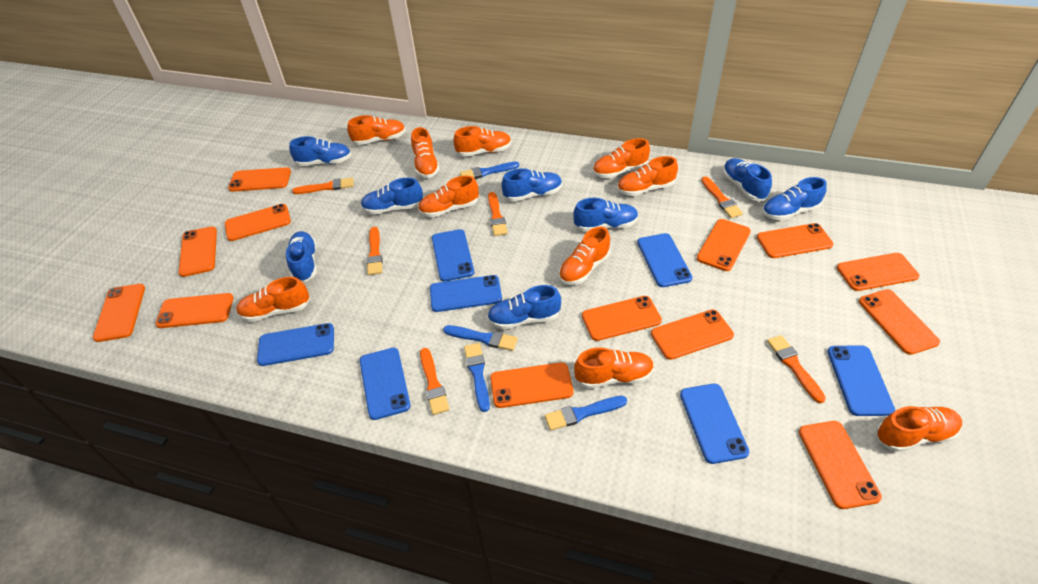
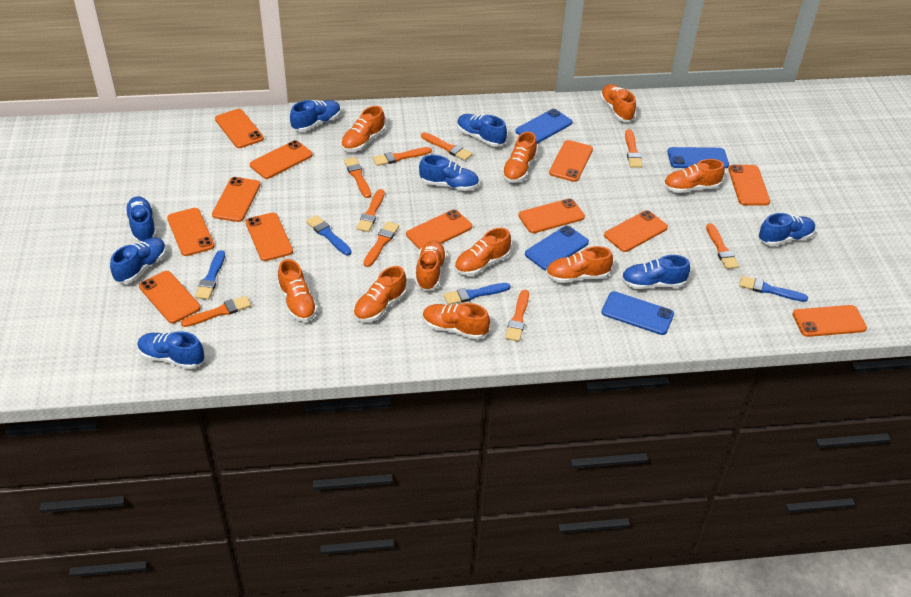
blue phone: [257,323,334,366] [360,348,410,420] [430,275,502,312] [432,229,474,282] [637,233,692,287] [680,384,749,464] [827,345,895,416] = 7 -> [515,109,572,144] [525,226,589,270] [601,291,674,335] [667,147,729,169] = 4
orange brush: [292,177,353,194] [367,227,383,275] [420,348,449,415] [488,192,508,236] [701,176,743,218] [767,335,826,403] = 6 -> [181,296,251,327] [344,157,371,198] [356,189,384,232] [364,221,399,267] [373,147,432,166] [421,132,472,161] [505,290,529,342] [625,129,643,168] [706,223,739,269] = 9
orange phone: [93,284,145,342] [155,293,233,328] [178,226,217,277] [225,204,291,241] [228,167,291,192] [490,362,573,408] [582,296,662,341] [651,309,734,360] [697,219,751,271] [757,223,834,258] [799,421,882,509] [837,253,919,291] [859,289,940,355] = 13 -> [139,271,201,324] [167,208,215,256] [212,177,260,222] [215,109,264,148] [246,213,293,261] [250,140,313,179] [406,210,472,249] [518,198,585,233] [549,140,593,182] [604,210,668,252] [728,165,770,206] [792,305,867,337] = 12

